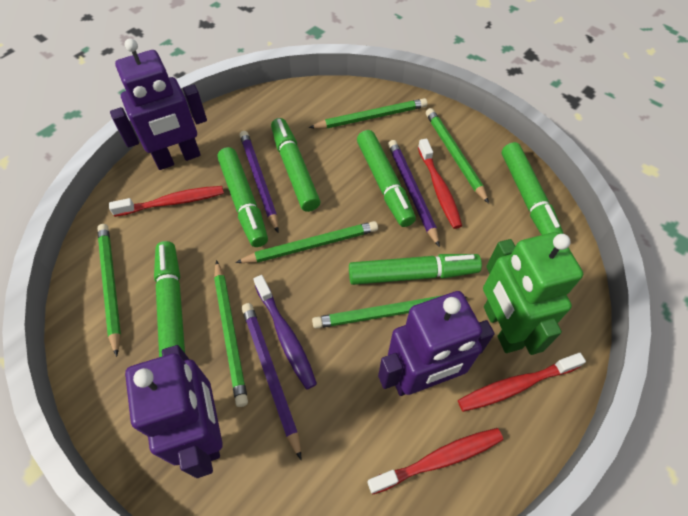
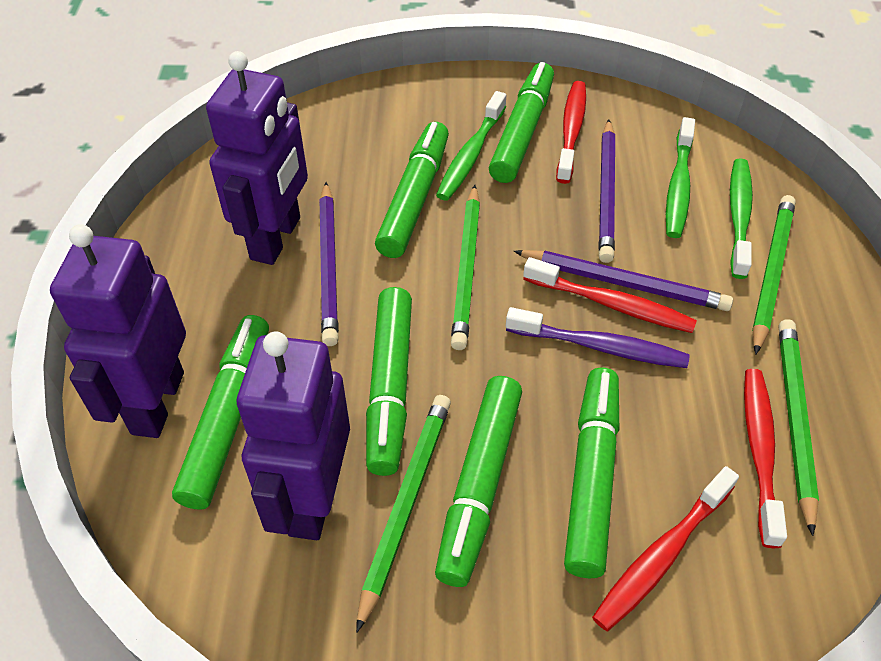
green pencil: [97,224,121,357] [214,260,248,407] [235,221,378,263] [309,98,427,128] [312,295,467,329] [426,108,489,204] = 6 -> [356,395,451,633] [451,185,480,350] [752,195,796,355] [779,319,819,536] = 4
green robot: [483,232,583,355] = 1 -> none = 0
green toothbrush: none = 0 -> [436,91,506,201] [666,117,695,238] [730,158,753,279] = 3

